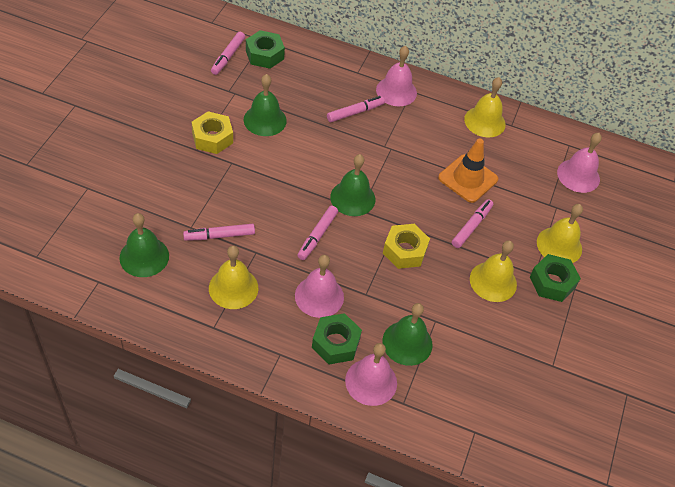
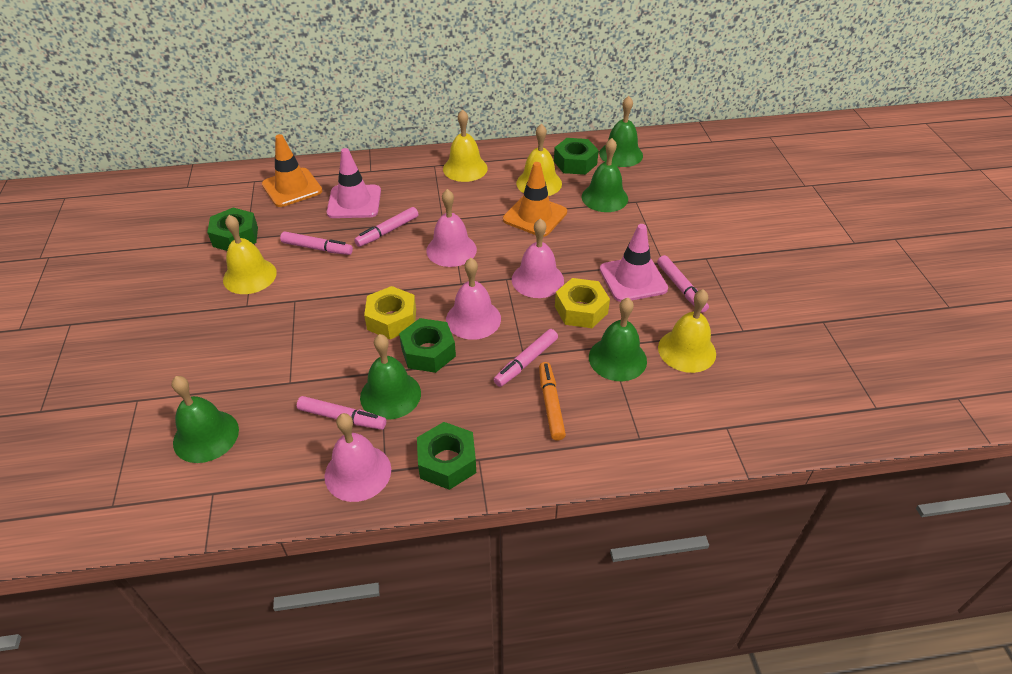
green bell: [119,213,169,277] [244,74,287,136] [330,154,375,216] [382,303,433,366] = 4 -> [172,376,239,463] [360,334,421,420] [582,138,628,212] [589,298,647,381] [599,96,643,167] = 5
green nut: [246,30,285,69] [312,313,362,364] [530,254,581,302] = 3 -> [207,208,258,251] [399,318,456,373] [417,422,476,490] [554,138,599,175] = 4
orange marker: none = 0 -> [539,362,566,440] = 1
orange traffic cone: [438,138,498,203] = 1 -> [262,134,322,207] [503,162,567,237] = 2
pink traffic cone: none = 0 -> [327,148,381,218] [600,224,668,302] = 2

